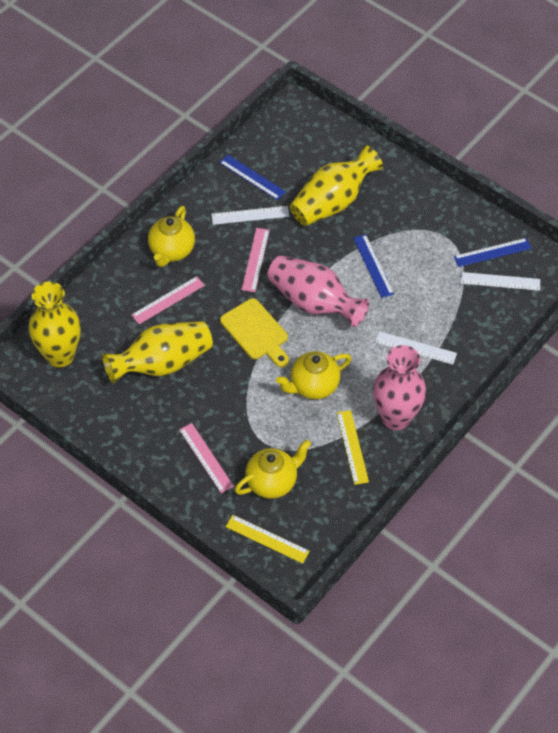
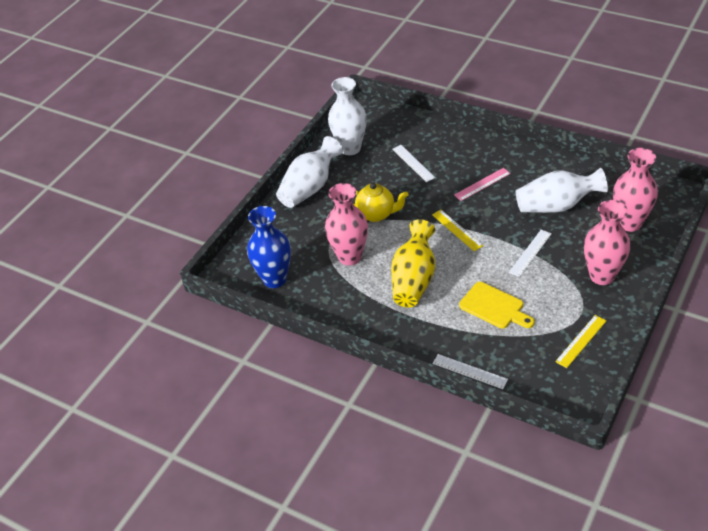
blue ruler: [219,155,286,200] [353,234,394,298] [454,238,532,267] = 3 -> none = 0
blue vase: none = 0 -> [247,206,291,288] = 1
pink ruler: [131,276,205,324] [179,423,234,493] [242,228,270,292] = 3 -> [454,168,511,201] = 1
pink vase: [267,255,369,327] [373,345,426,430] = 2 -> [325,183,368,265] [584,200,630,285] [613,148,658,232] = 3
white vase: none = 0 -> [276,136,343,208] [328,77,367,155] [516,168,608,213] = 3
yellow teapot: [148,206,195,267] [235,440,311,499] [276,351,351,399] = 3 -> [353,183,409,222] = 1
yellow vase: [29,281,81,368] [102,321,213,384] [290,145,383,226] = 3 -> [391,219,435,307] = 1

